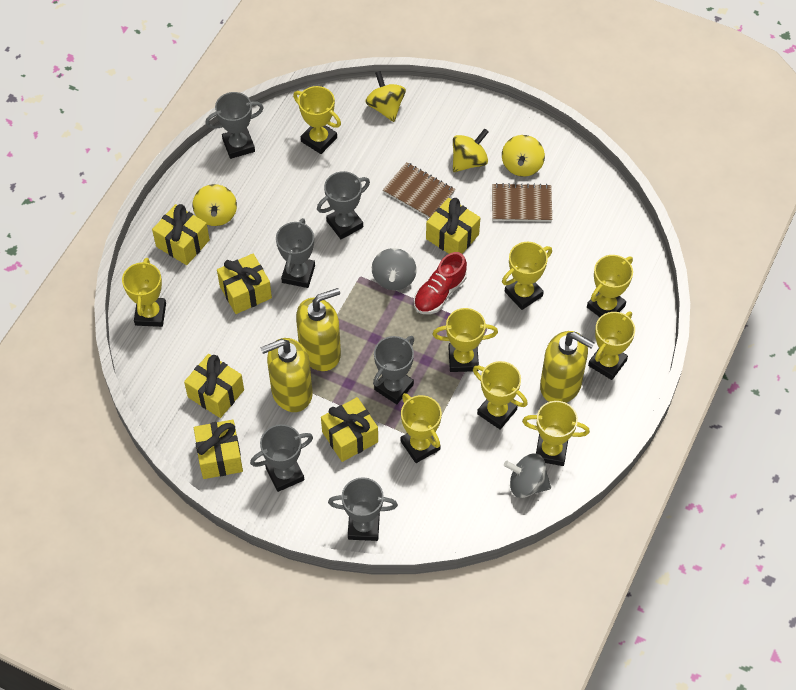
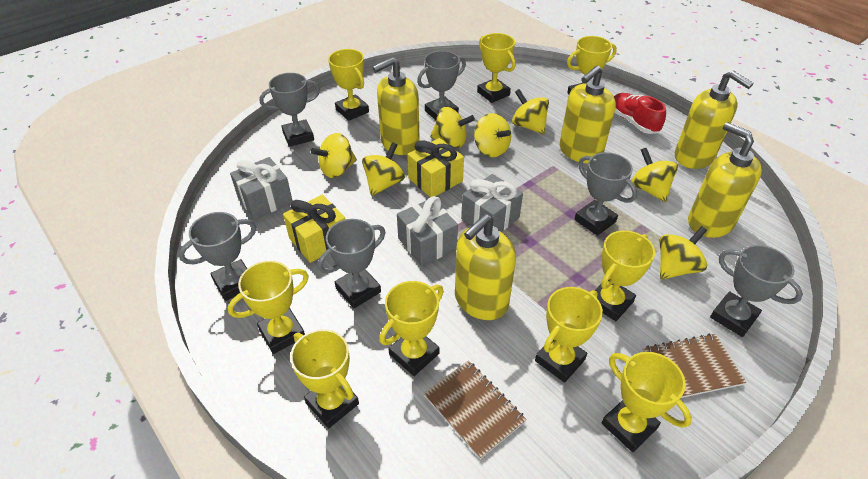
grey gift: none = 0 -> [230,157,293,220] [397,196,458,266] [461,174,523,232] = 3
grey spinning top: [372,248,417,290] [504,453,551,498] = 2 -> none = 0
yellow gift: [152,204,210,265] [184,354,244,418] [194,420,243,479] [217,254,272,314] [321,397,378,462] [426,198,480,254] = 6 -> [283,195,345,263] [407,138,464,197] = 2
yellow soap dispenser: [261,338,313,412] [296,288,341,371] [540,331,595,403] = 3 -> [372,57,420,155] [455,214,516,320] [560,65,616,163] [675,71,753,169] [688,122,762,238] = 5
yellow spinning top: [193,184,237,226] [365,71,406,122] [453,128,488,172] [502,135,545,177] = 4 -> [311,133,357,178] [362,142,405,196] [430,107,475,148] [474,113,511,157] [512,89,549,134] [631,148,678,202] [660,226,707,280] = 7

